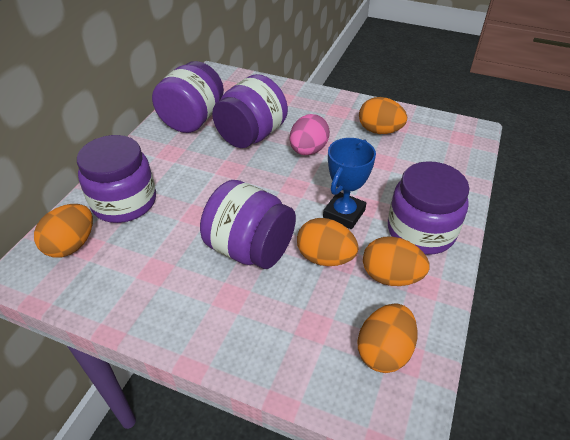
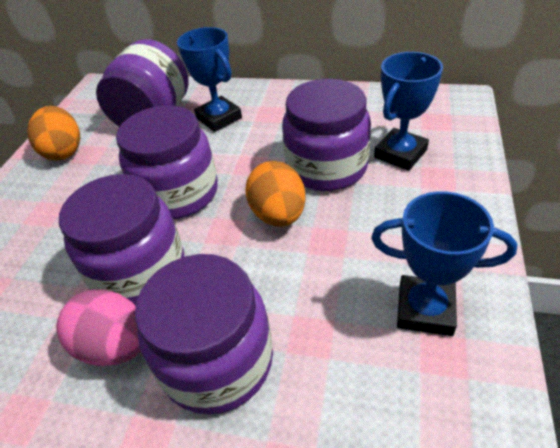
blue trophy: [323,138,376,229] = 1 -> [177,27,242,132] [371,191,517,336] [374,52,443,171] = 3
orange egg: [34,204,93,258] [297,218,359,266] [358,303,418,373] [359,97,407,134] [363,236,429,286] = 5 -> [27,106,80,160] [245,161,306,227] = 2

